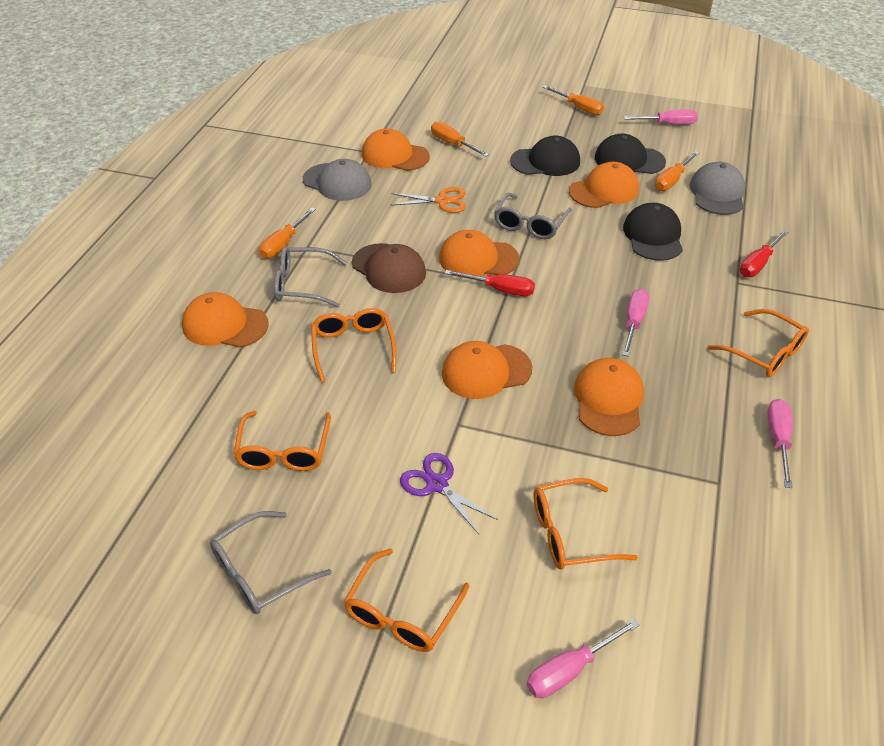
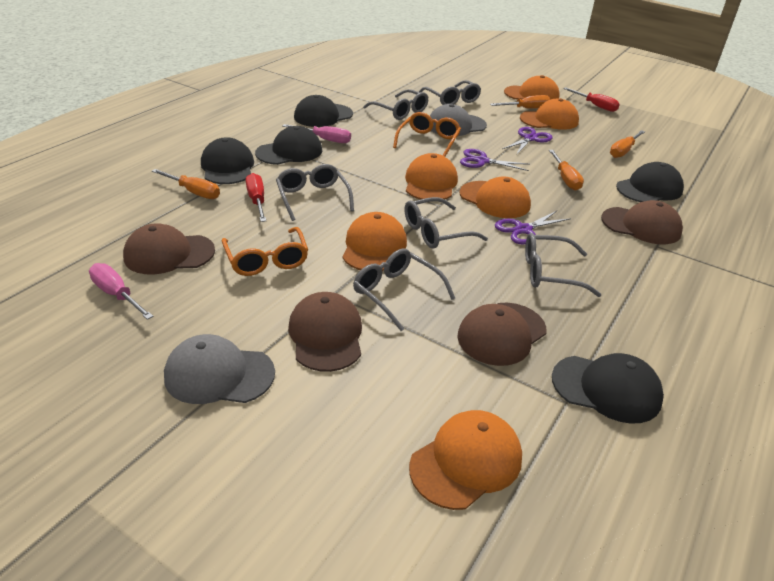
black cap: [510,136,580,176] [595,133,666,174] [623,203,683,261] = 3 -> [201,138,254,184] [255,126,322,165] [294,95,353,127] [552,353,664,424] [616,162,684,202] = 5
brown cap: [352,243,426,293] = 1 -> [123,223,215,274] [288,292,362,372] [457,303,546,366] [601,200,683,244] = 4
grey glasses: [210,511,332,614] [274,246,347,307] [494,192,572,239] = 3 -> [276,164,354,221] [353,249,455,331] [363,89,429,120] [405,197,488,249] [419,80,481,105] [525,233,602,297] = 6
orange glasses: [233,411,331,471] [311,308,397,383] [344,548,469,652] [533,478,638,570] [707,309,809,377] = 5 -> [222,227,308,276] [393,112,461,157] = 2
orange scissors: [391,187,466,213] = 1 -> none = 0
pink screwdriver: [527,619,639,698] [622,289,650,356] [624,109,698,124] [767,399,793,488] = 4 -> [89,263,154,320] [282,124,351,143] = 2
purple scissors: [400,453,498,534] = 1 -> [460,149,529,171] [495,211,571,244] [502,127,553,155] = 3

